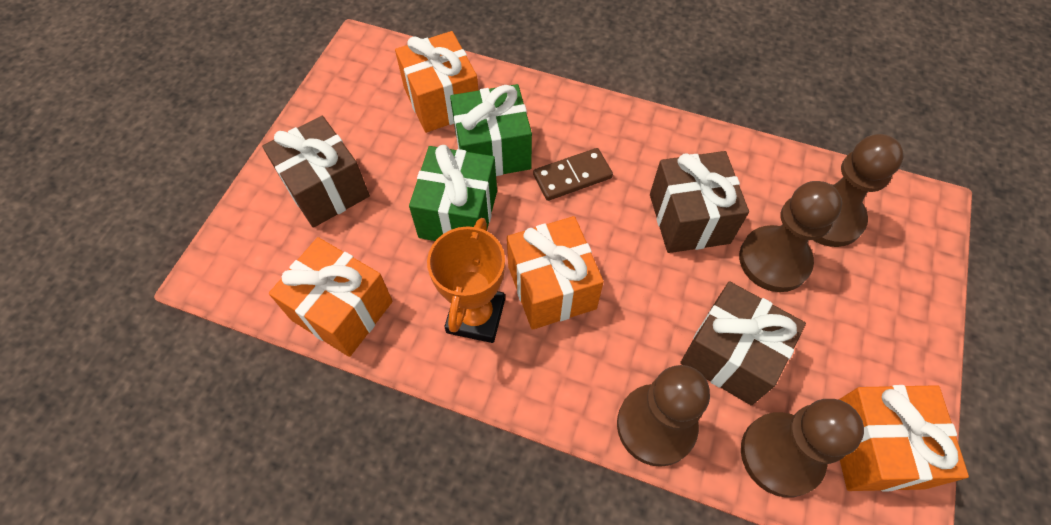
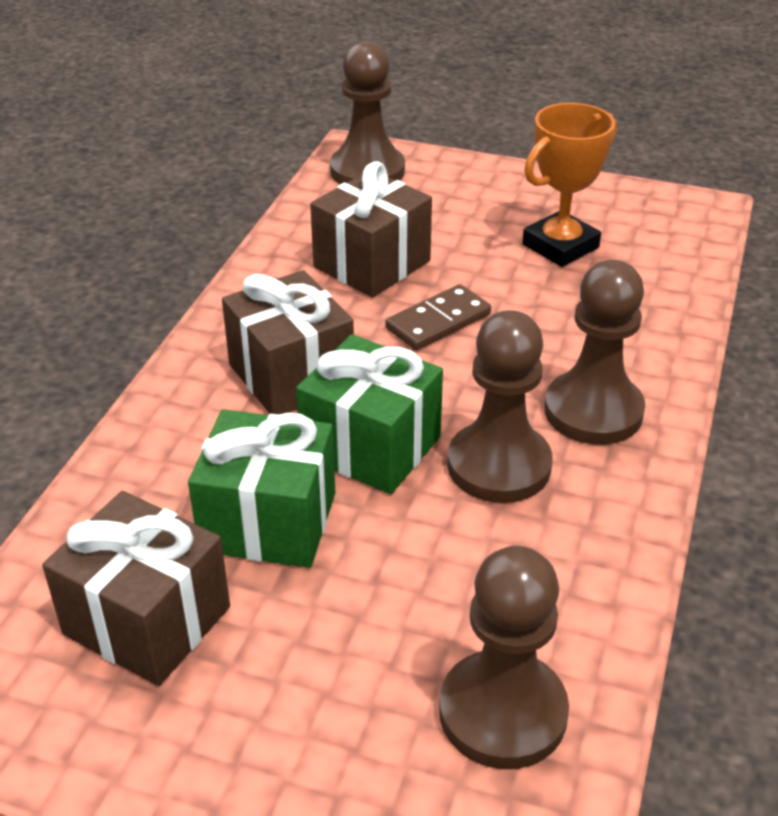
orange gift: [269,237,393,357] [395,31,478,133] [507,216,604,330] [839,385,969,492] = 4 -> none = 0

